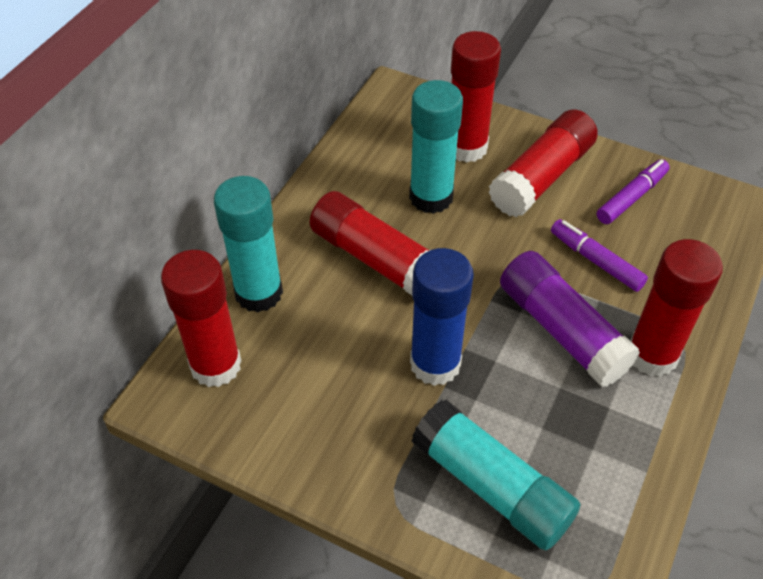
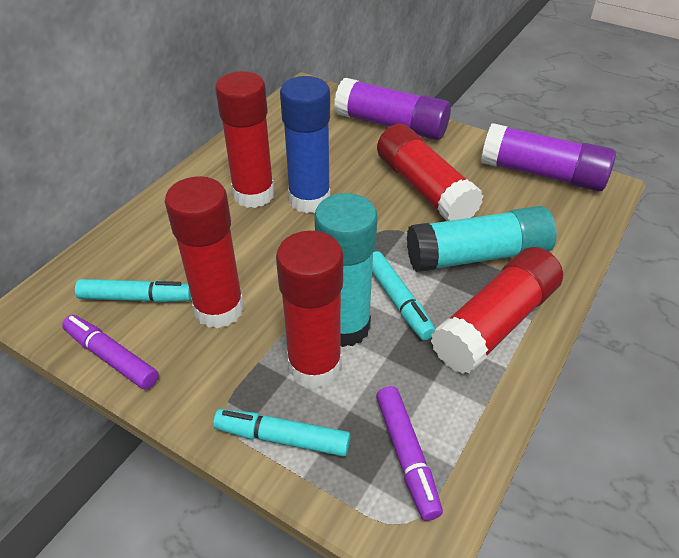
purple glue stick: [500,251,640,387] = 1 -> [334,78,451,140] [481,123,616,192] = 2
turquoise glue stick: [214,176,283,313] [409,80,463,214] [411,400,580,550] = 3 -> [314,193,378,347] [407,206,557,272] = 2
turquoise marker: none = 0 -> [75,279,192,303] [213,409,351,457] [372,251,435,340] = 3

